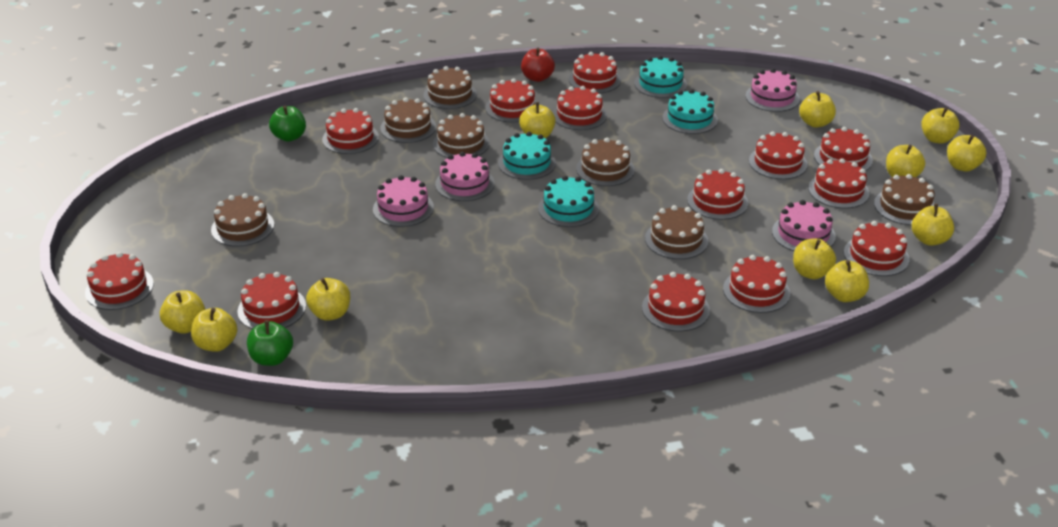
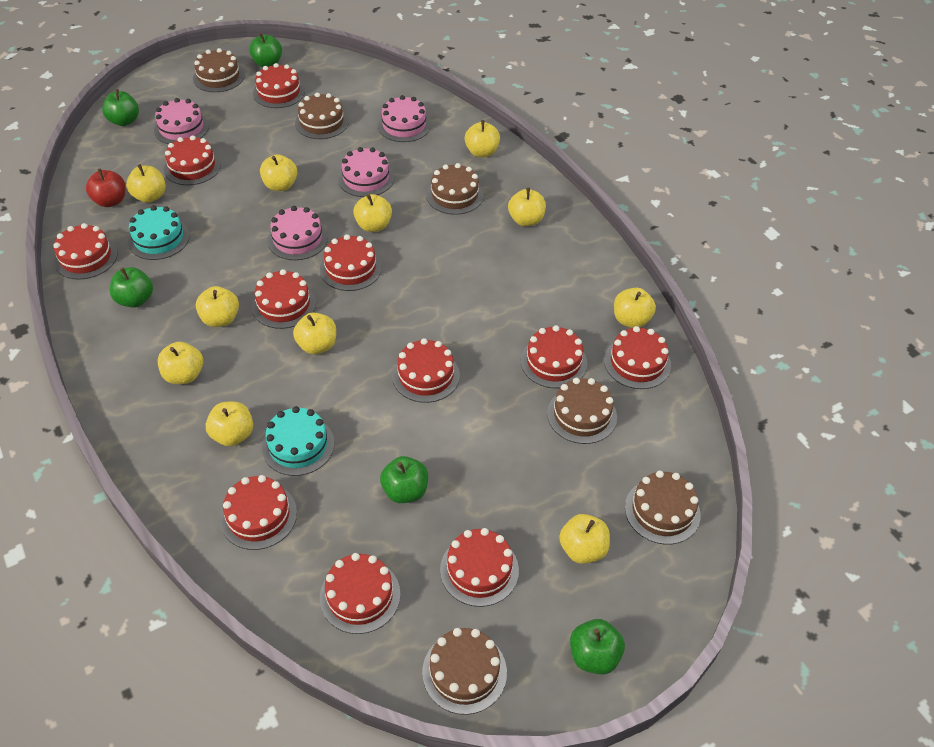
brown cake: [211,193,274,247] [380,98,436,143] [423,66,477,109] [433,113,490,158] [576,138,635,186] [645,205,708,259] [874,174,935,225] = 7 -> [193,48,245,92] [295,93,349,139] [422,628,507,715] [426,163,484,215] [547,378,617,444] [625,471,701,544] = 6
green apple: [247,320,293,366] [269,106,306,142] = 2 -> [102,89,139,126] [110,267,153,308] [249,33,282,67] [380,456,428,503] [570,619,625,674] = 5
red cake: [85,252,154,310] [238,272,306,329] [322,108,379,154] [485,78,537,123] [553,86,607,130] [569,52,621,93] [642,272,710,331] [687,169,748,220] [723,255,790,313] [749,132,808,179] [809,158,869,208] [814,127,873,170] [844,221,909,276] = 13 -> [53,223,118,280] [164,135,221,185] [220,475,297,550] [252,269,316,329] [253,63,305,108] [320,234,382,291] [320,553,400,634] [392,338,460,403] [440,528,519,607] [521,325,587,388] [604,326,671,389] = 11
turquoise cake: [498,132,556,180] [538,176,599,227] [634,56,687,98] [662,89,718,134] = 4 -> [128,205,190,260] [262,406,334,476] = 2

